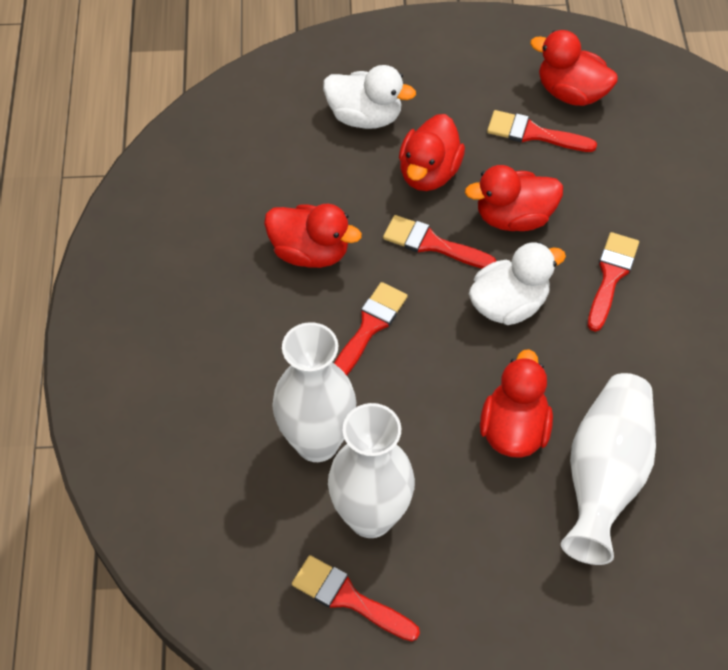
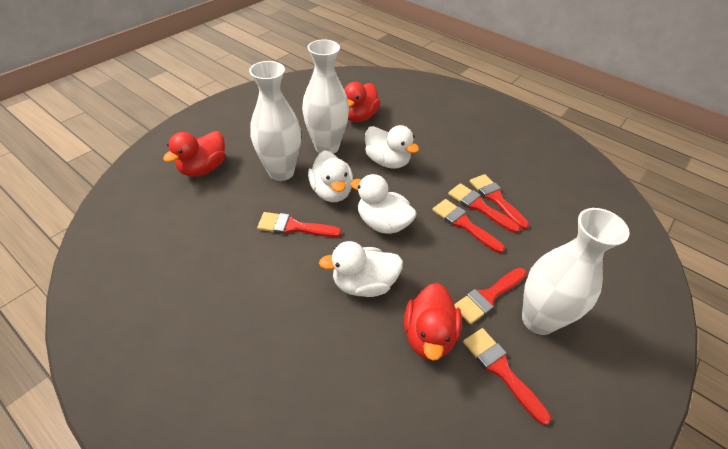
red brush: [292,555,420,641] [334,282,408,376] [383,215,496,268] [487,110,597,152] [588,232,639,332] = 5 -> [257,212,342,237] [432,199,505,253] [448,183,520,233] [454,268,527,324] [463,328,551,425] [470,174,529,229] = 6
red duck: [264,204,362,268] [399,114,465,191] [465,165,563,231] [480,349,553,458] [530,30,618,106] = 5 -> [163,131,225,177] [344,82,381,122] [404,283,462,361] = 3
white duck: [323,65,416,129] [469,242,566,325] = 2 -> [308,150,353,202] [319,241,403,297] [350,174,417,234] [365,125,419,169] = 4

